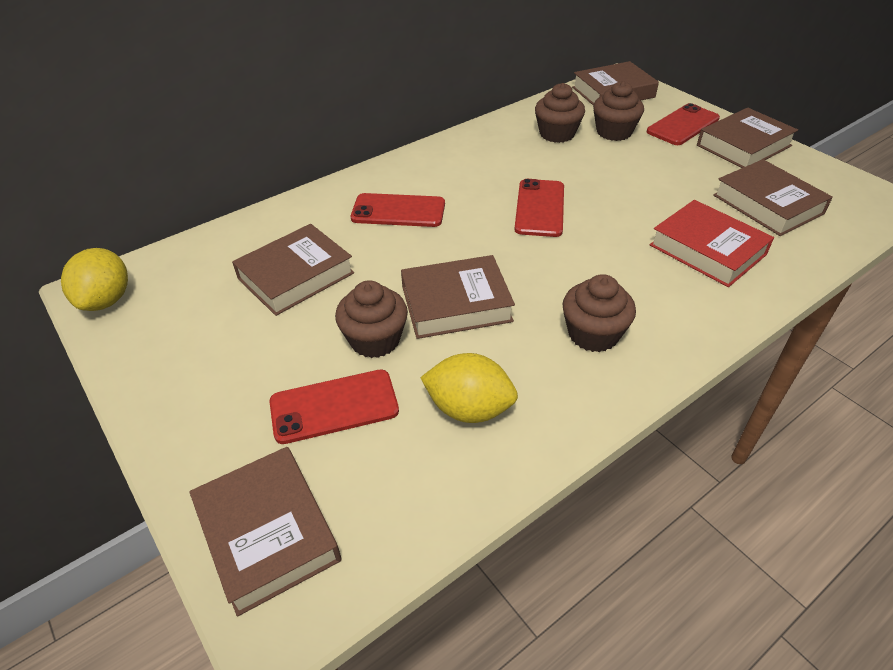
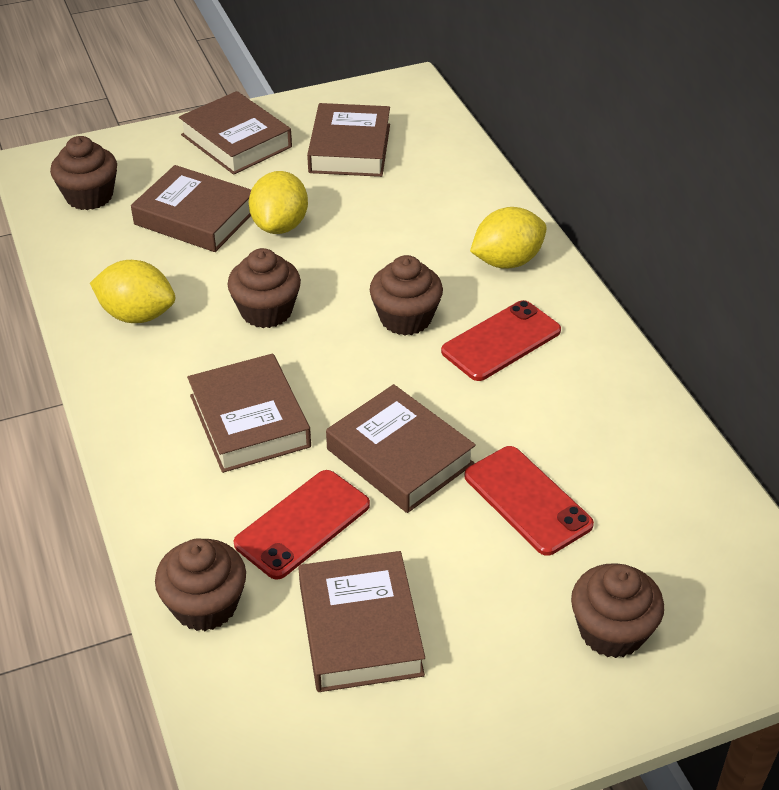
brown cupcake: [335,280,408,358] [535,83,585,143] [562,274,636,352] [593,81,644,141] = 4 -> [50,136,117,210] [155,538,246,631] [227,248,301,328] [370,255,443,335] [571,563,664,658] = 5
red book: [650,200,774,287] = 1 -> none = 0
red phone: [269,369,399,444] [351,193,445,227] [514,179,564,237] [647,103,720,145] = 4 -> [234,470,370,580] [441,300,561,381] [465,446,594,556] = 3
yellow lemon: [61,248,128,311] [420,353,518,423] = 2 -> [90,260,175,323] [249,171,308,234] [470,207,547,269] = 3

